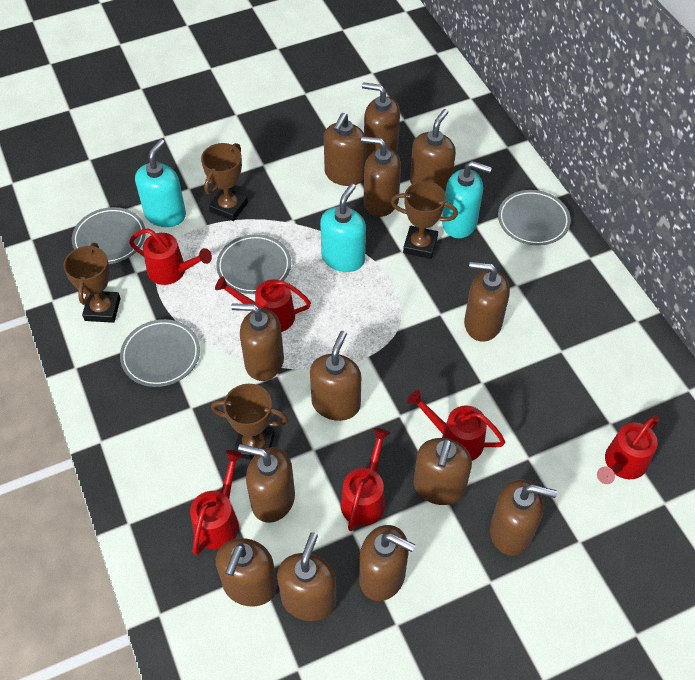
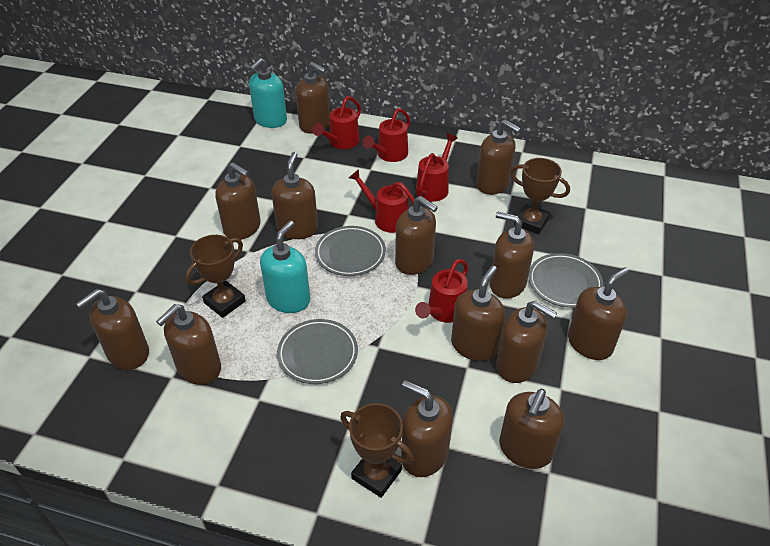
brown trophy: [63,243,121,323] [201,143,248,221] [211,384,288,460] [391,181,458,259] = 4 -> [185,235,246,318] [340,403,414,498] [510,158,570,234] = 3
grey plate: [72,207,146,264] [120,319,200,387] [216,234,291,294] [498,190,571,246] = 4 -> [277,319,358,384] [315,226,386,276] [528,253,603,308] = 3
red watering can: [129,228,212,285] [190,450,243,555] [215,276,311,332] [341,428,390,531] [407,390,505,461] [597,416,659,484] = 6 -> [312,96,361,149] [349,169,414,233] [363,108,410,162] [415,259,468,323] [416,133,458,202] = 5
turquoise soap dispenser: [135,139,186,227] [320,184,366,272] [442,161,492,238] = 3 -> [249,58,287,128] [260,220,310,313] = 2

